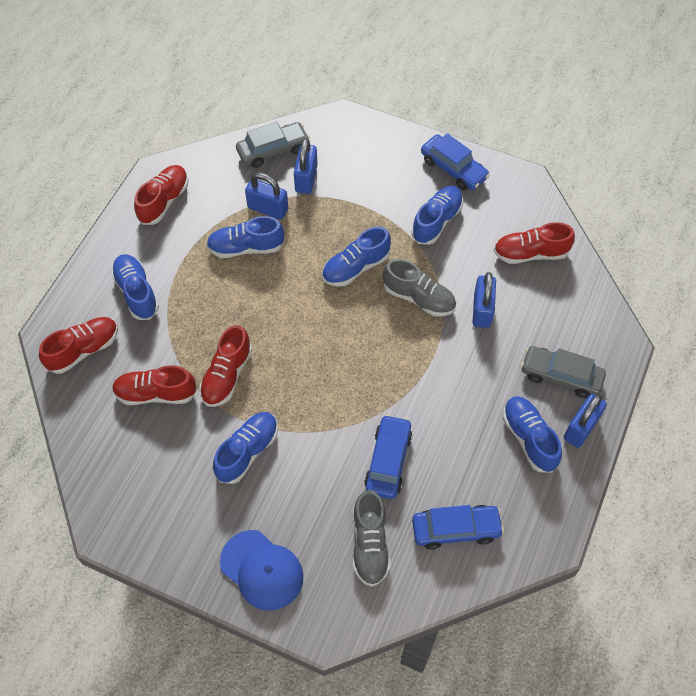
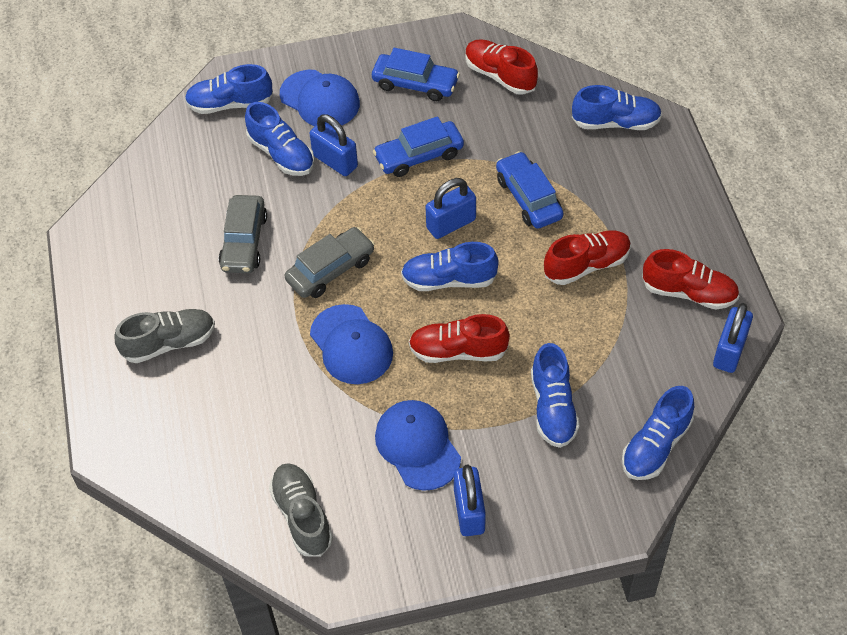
blue cap: [220,530,303,611] = 1 -> [280,70,360,127] [310,304,393,384] [375,400,461,491] = 3
red shoe: [39,317,118,374] [112,365,197,405] [134,165,188,225] [199,325,252,407] [493,222,575,264] = 5 -> [409,314,510,363] [465,39,538,95] [544,230,631,285] [642,249,739,309] = 4

